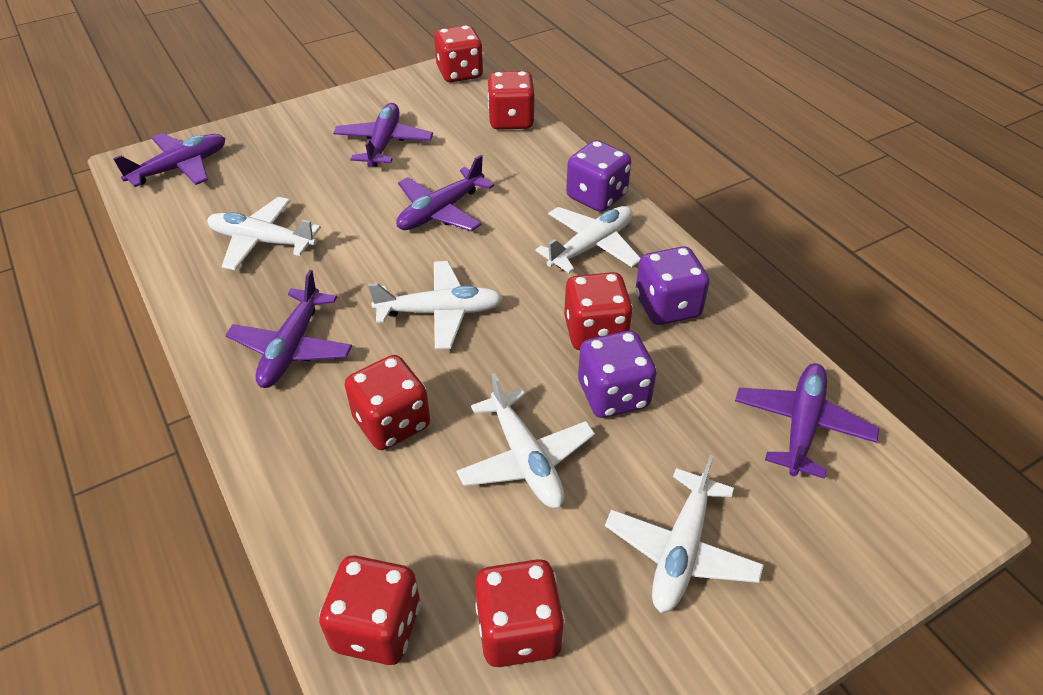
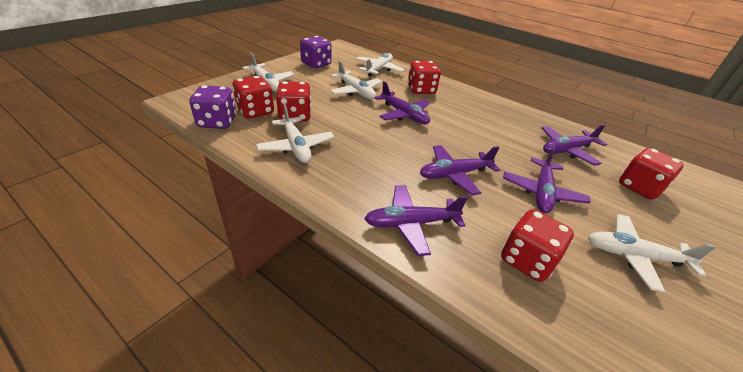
purple dice: [566,140,631,212] [578,331,656,418] [635,247,710,325] = 3 -> [189,85,237,129] [300,36,332,69] = 2
red dice: [319,555,421,665] [345,355,430,450] [434,25,483,82] [475,559,565,667] [488,71,535,130] [564,272,633,350] = 6 -> [232,76,274,118] [276,81,312,122] [407,61,441,94] [501,209,574,282] [619,148,684,200] = 5

